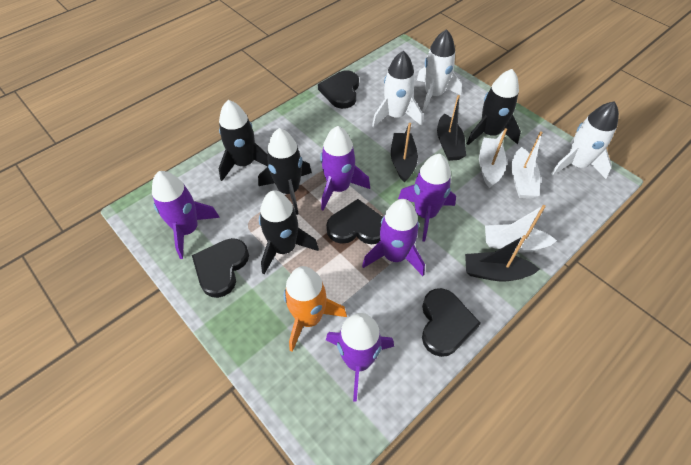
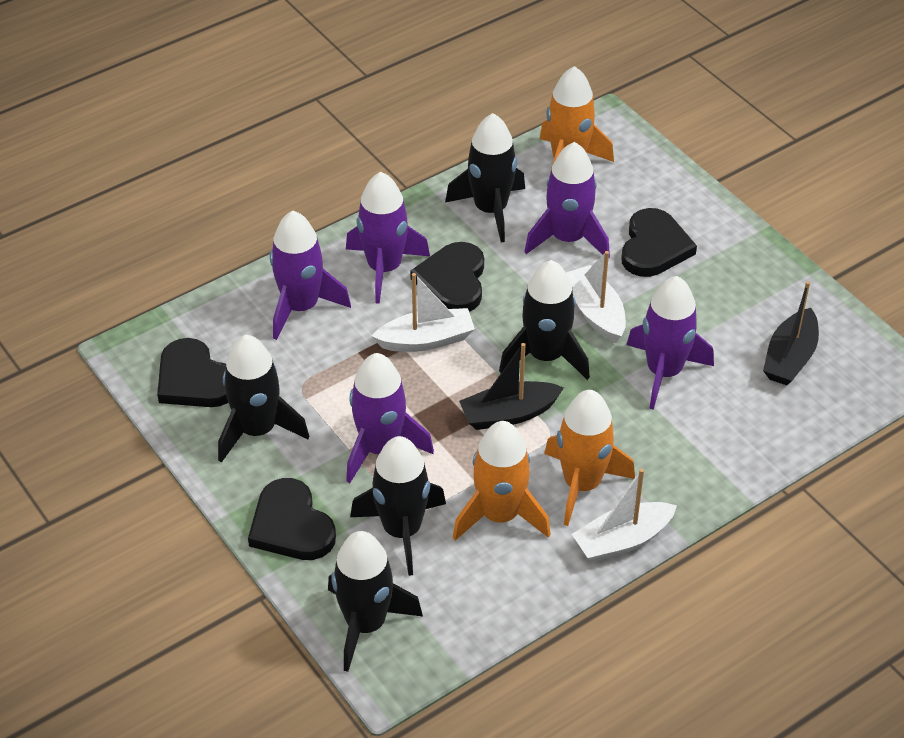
black boat: [391,123,418,183] [437,95,466,161] [465,235,540,281] = 3 -> [459,343,564,430] [763,281,819,385] = 2
black rocket: [219,100,268,181] [258,128,312,215] [259,190,319,274] [467,69,521,145] = 4 -> [218,335,309,463] [328,531,423,672] [350,436,446,576] [445,113,525,242] [499,260,590,380] = 5
orange rocket: [284,266,347,352] = 1 -> [453,421,551,540] [540,66,614,173] [544,390,635,526] = 3
white rocket: [372,51,423,128] [417,29,462,112] [551,101,619,179] = 3 -> none = 0

